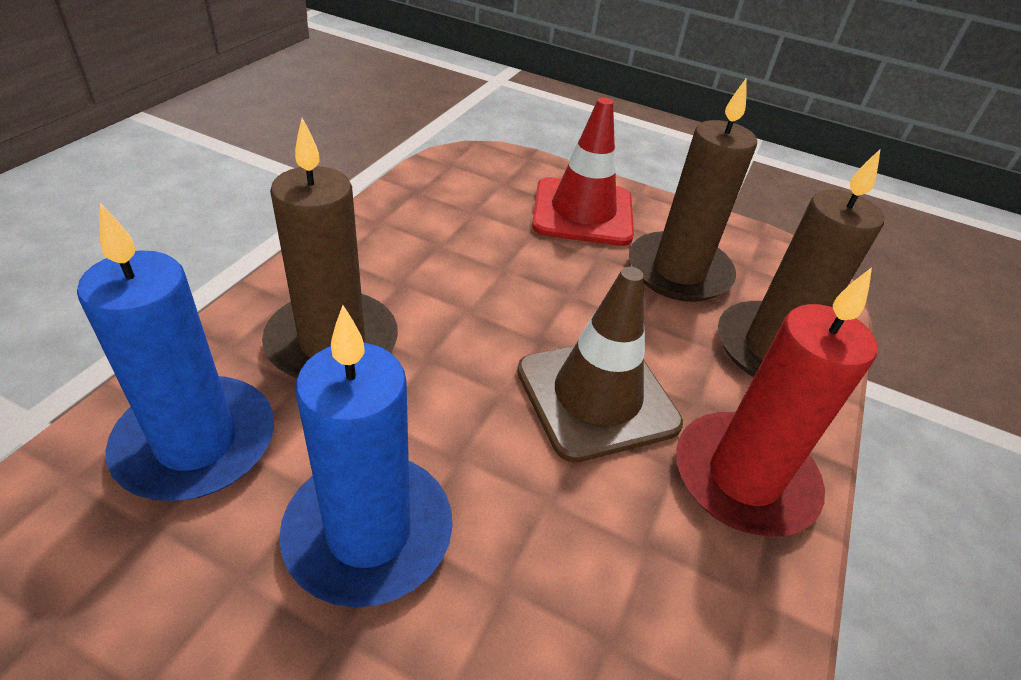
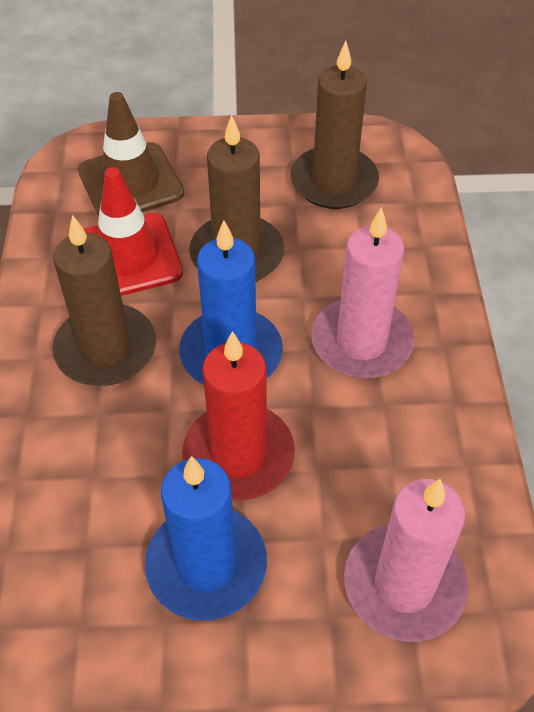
pink candle: none = 0 -> [311,207,414,378] [344,479,469,642] = 2

